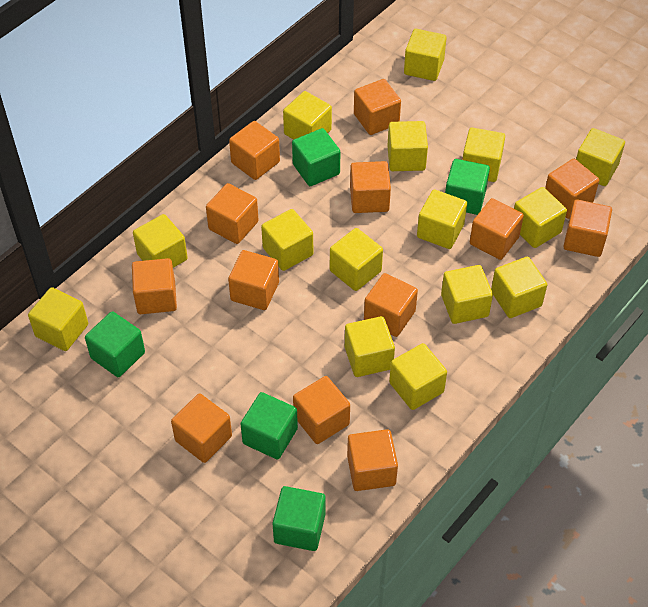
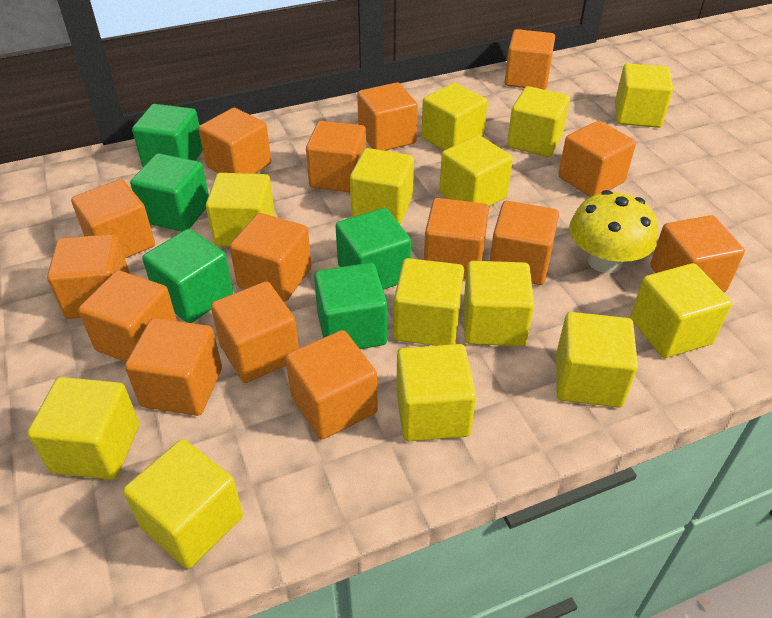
orange cube: [132,258,177,314] [171,394,232,463] [206,183,259,244] [228,250,279,310] [229,121,280,180] [293,376,350,444] [347,429,398,491] [350,161,391,213] [354,79,401,135] [364,273,418,337] [470,198,524,260] [545,158,599,219] [563,199,612,257] = 13 -> [47,234,130,319] [71,179,155,258] [78,270,177,362] [125,318,222,416] [199,108,271,174] [211,281,299,383] [230,213,312,302] [285,330,378,440] [306,121,366,192] [357,82,418,151] [424,198,489,279] [490,201,559,285] [504,29,555,90] [558,121,636,197] [650,215,745,292] = 15
yellow cube: [28,287,88,351] [133,214,188,268] [261,209,313,271] [283,91,332,140] [330,228,383,291] [345,316,395,377] [387,121,428,171] [389,343,447,410] [404,29,447,81] [417,189,467,249] [441,265,493,324] [462,128,505,182] [491,257,547,318] [514,187,567,248] [576,128,625,186] = 15 -> [27,377,139,480] [123,439,243,569] [206,173,275,247] [350,148,414,224] [394,258,464,346] [396,344,476,441] [421,83,487,150] [439,135,513,207] [463,261,534,346] [507,86,570,157] [556,312,638,408] [615,63,673,128] [630,263,732,358] = 13
yellow mushroom: none = 0 -> [569,190,658,273] = 1

